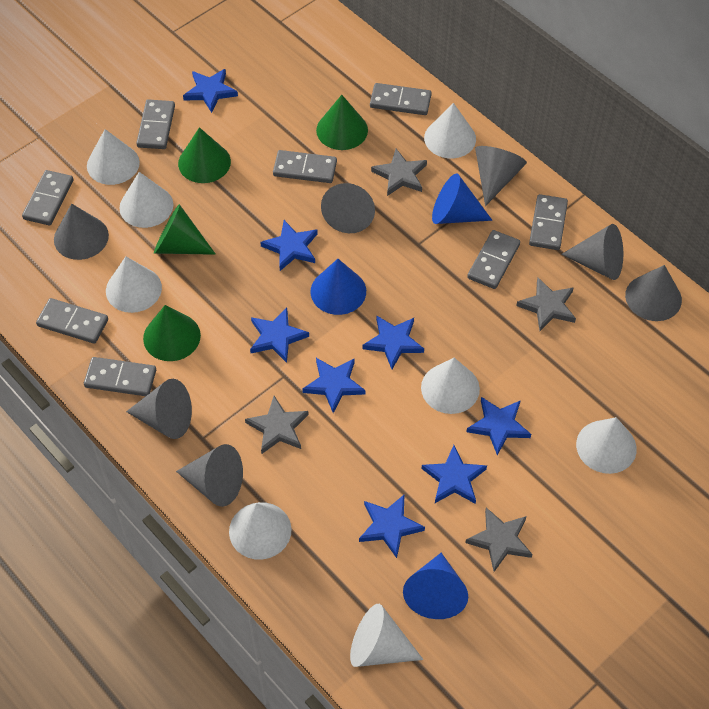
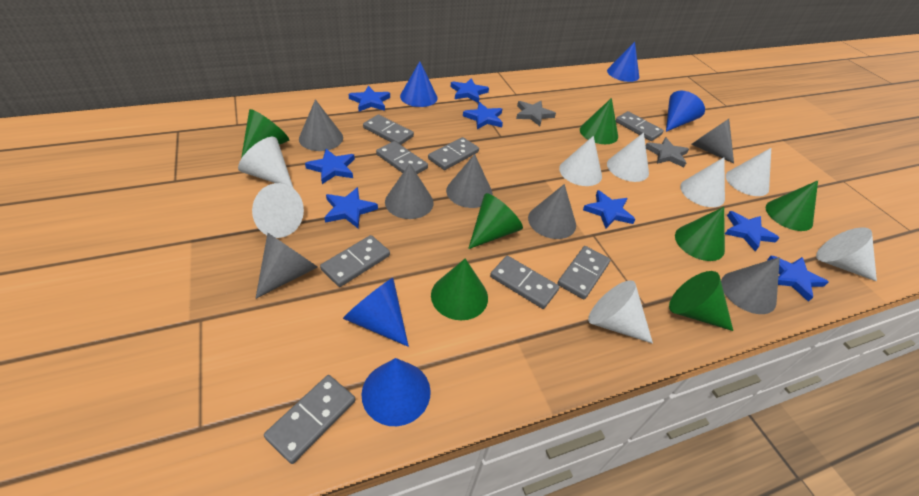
blue cone: [310,259,366,315] [403,553,468,619] [432,173,492,224] = 3 -> [343,278,409,347] [362,358,431,426] [400,61,438,107] [607,42,639,82] [666,91,705,132] = 5
green cone: [143,305,201,361] [154,204,216,255] [178,127,231,183] [316,95,368,150] = 4 -> [241,109,289,158] [431,259,488,320] [468,193,523,249] [580,98,618,144] [669,271,733,331] [675,207,725,261] [766,180,818,231] = 7
grey star: [245,396,309,454] [371,149,427,196] [465,508,533,572] [516,278,576,331] = 4 -> [516,101,556,126] [646,137,689,167] = 2

